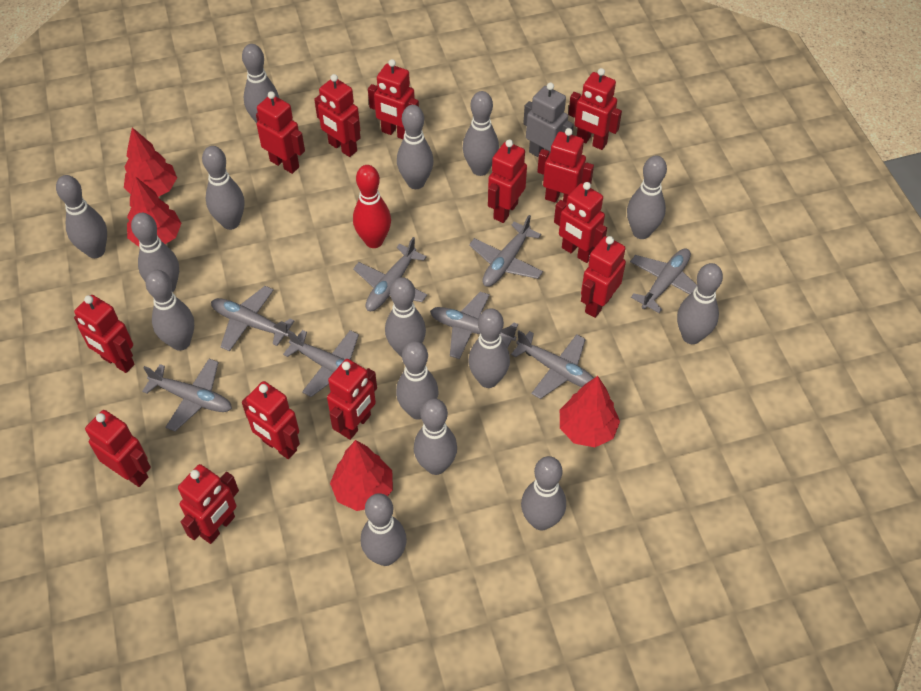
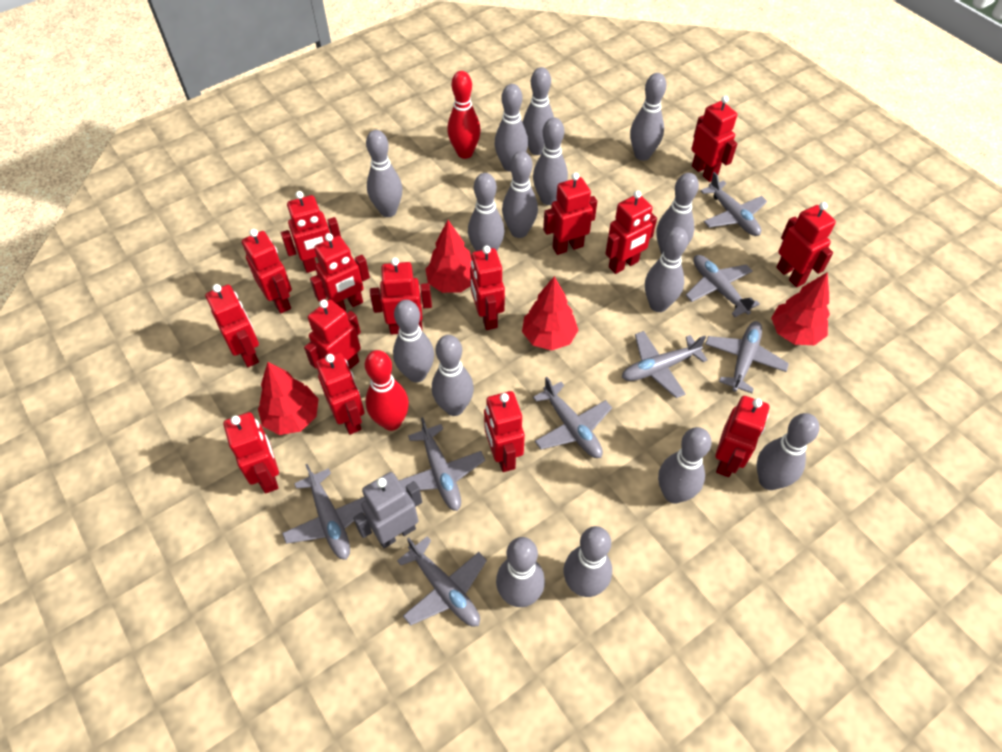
red bowling pin: [353,165,391,248] = 1 -> [365,350,409,431] [447,71,481,159] = 2
red robot: [74,295,135,373] [85,410,151,487] [178,464,239,544] [242,381,300,459] [256,91,305,174] [314,74,361,157] [327,359,377,440] [368,59,419,139] [488,140,527,223] [537,128,594,203] [554,182,607,263] [568,68,622,150] [581,236,626,318] = 13 -> [205,284,259,367] [224,412,279,494] [242,229,292,314] [281,191,341,273] [304,300,361,369] [310,233,370,311] [316,352,365,435] [370,257,432,335] [470,246,505,330] [484,391,525,472] [543,173,597,255] [605,190,657,274] [691,96,737,182] [715,396,770,477] [776,202,836,287] = 15

